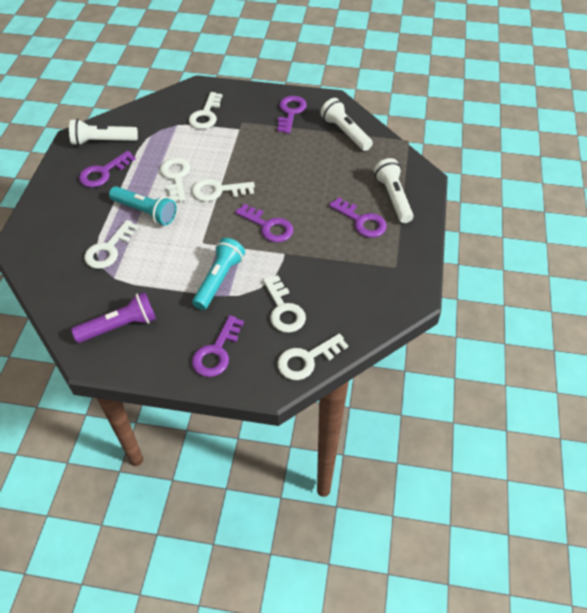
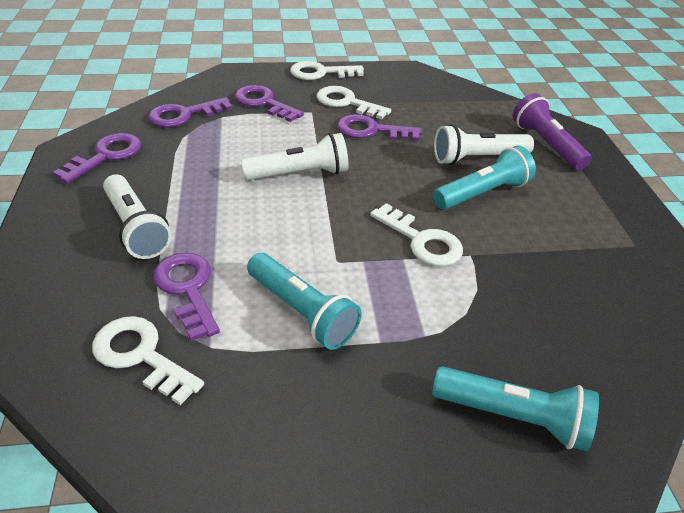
turquoise flashlight: [109,186,177,225] [192,238,245,310] = 2 -> [247,253,362,350] [432,366,599,451] [433,146,536,209] = 3
white key: [84,220,138,269] [160,158,190,202] [189,92,223,129] [192,179,255,202] [263,275,306,333] [277,333,348,380] = 6 -> [92,316,204,405] [290,61,364,80] [317,86,391,120] [370,203,463,266] = 4

